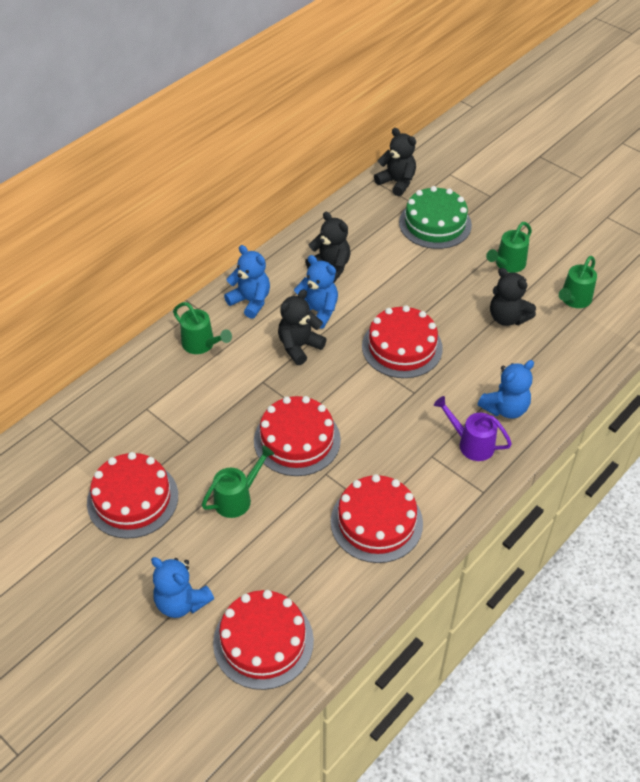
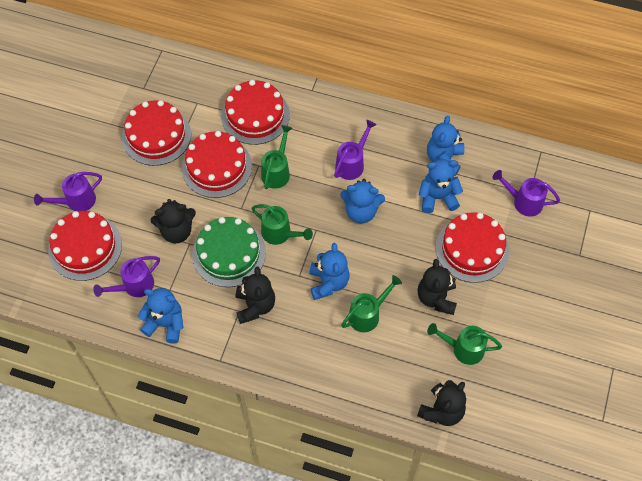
blue teddy bear: [151,557,214,618] [224,245,270,319] [294,255,338,329] [478,360,534,419] = 4 -> [138,288,183,344] [309,243,350,300] [340,179,385,223] [419,159,463,213] [427,116,464,176] = 5
purple watering can: [434,396,512,461] = 1 -> [34,172,102,211] [93,256,160,297] [334,120,377,180] [492,170,560,216] = 4

